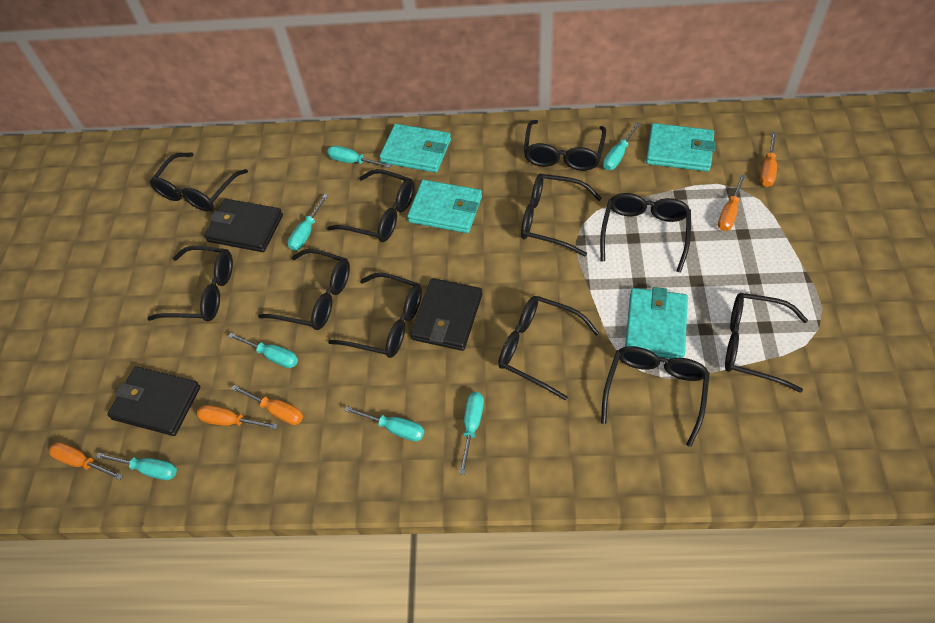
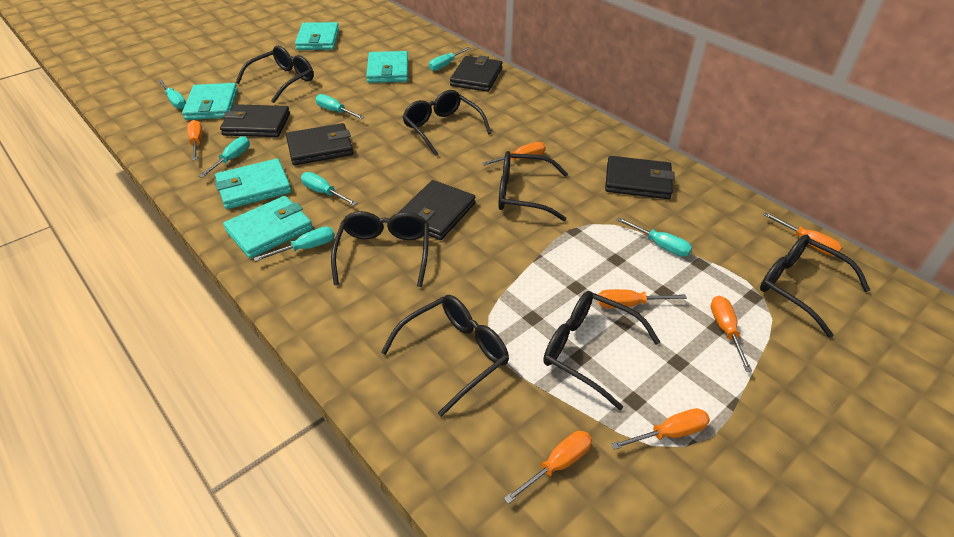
black glasses: [147,246,233,321] [150,152,248,211] [258,249,350,330] [327,169,414,242] [328,273,422,358] [498,296,599,400] [521,173,602,256] [524,120,606,171] [600,193,691,273] [601,346,710,447] [725,293,808,393] = 11 -> [236,46,314,103] [331,211,429,287] [381,295,509,417] [402,90,491,156] [498,151,568,221] [543,291,660,410] [760,234,870,338] = 7
black wallet: [107,366,200,436] [204,199,283,252] [410,278,482,351] = 3 -> [220,104,290,137] [286,123,353,165] [398,180,476,240] [450,56,502,92] [605,156,675,199] = 5
orange screwdriver: [49,442,123,480] [197,405,278,429] [231,385,303,425] [718,174,745,231] [760,132,777,187] = 5 -> [187,120,203,160] [482,142,546,166] [504,431,592,504] [598,289,687,308] [611,408,710,450] [711,296,752,372] [763,212,842,256] = 7
turquoise wallet: [379,124,451,173] [407,180,482,233] [625,287,688,359] [646,123,716,172] = 4 -> [182,83,238,120] [215,159,291,209] [223,196,313,258] [295,22,339,50] [366,51,408,83] = 5

